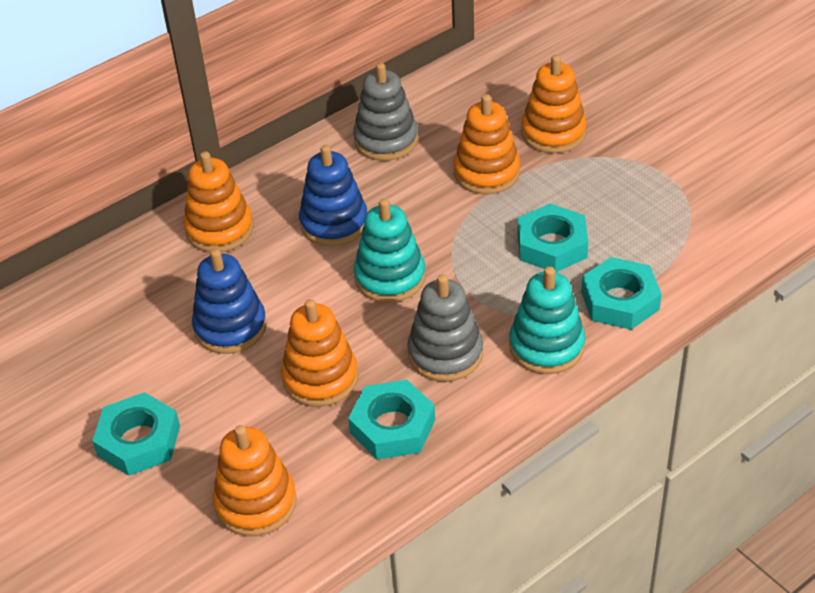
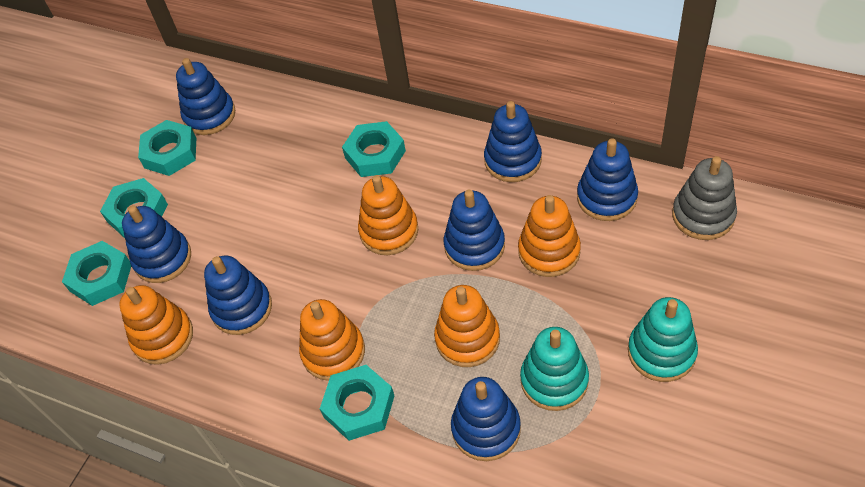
blue stacking toy: [192,249,267,354] [299,145,367,246] = 2 -> [122,205,191,283] [176,58,235,135] [204,256,272,335] [444,190,505,271] [451,377,521,461] [484,101,542,182] [577,138,638,221] = 7
grey stacking toy: [353,63,418,161] [407,274,483,382] = 2 -> [672,156,737,240] = 1
turquoise nut: [92,392,180,476] [348,380,435,460] [518,203,588,272] [581,257,662,330] = 4 -> [62,241,131,306] [100,178,168,238] [138,120,196,176] [320,365,394,441] [342,121,406,177] = 5

